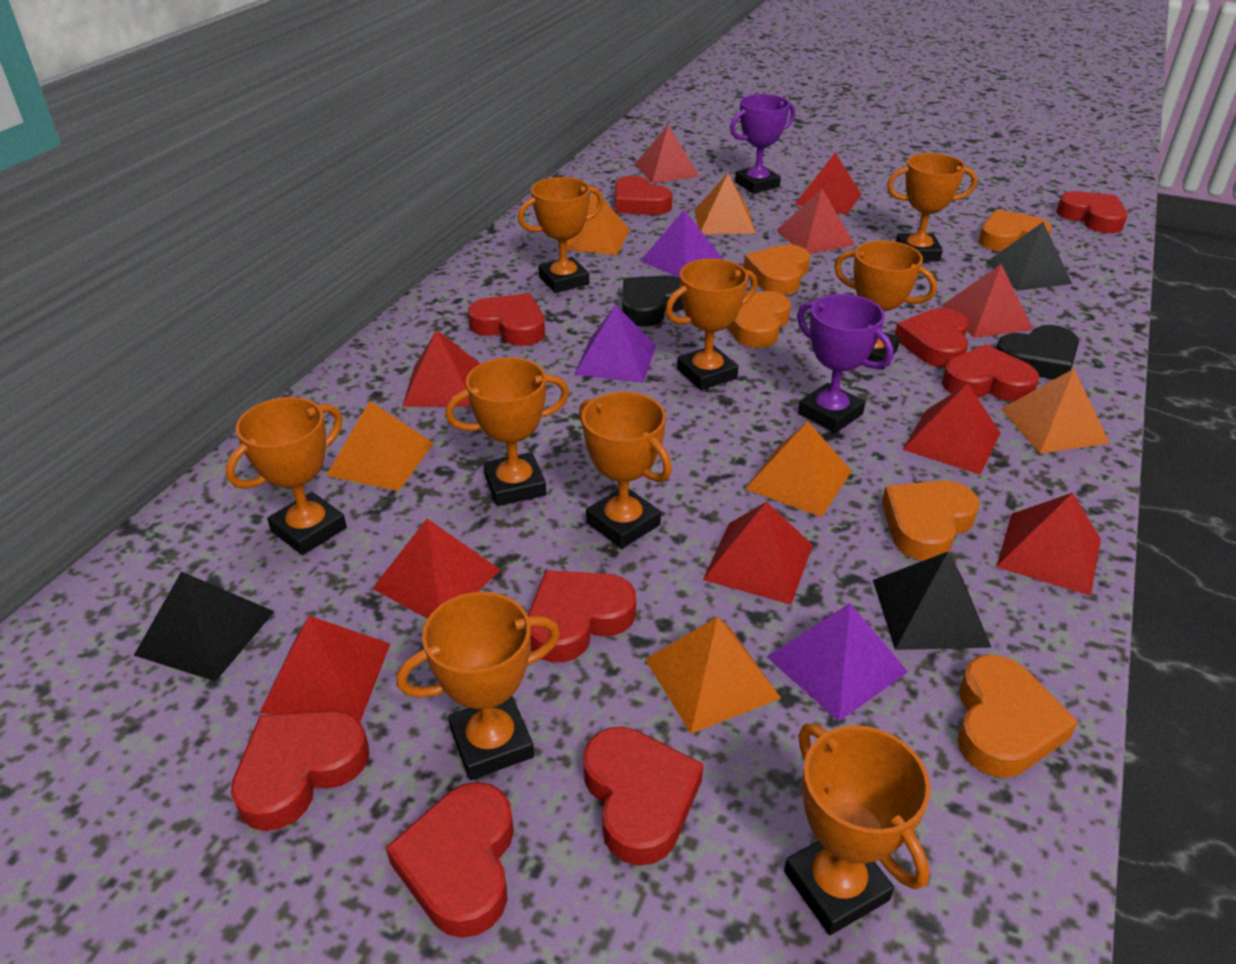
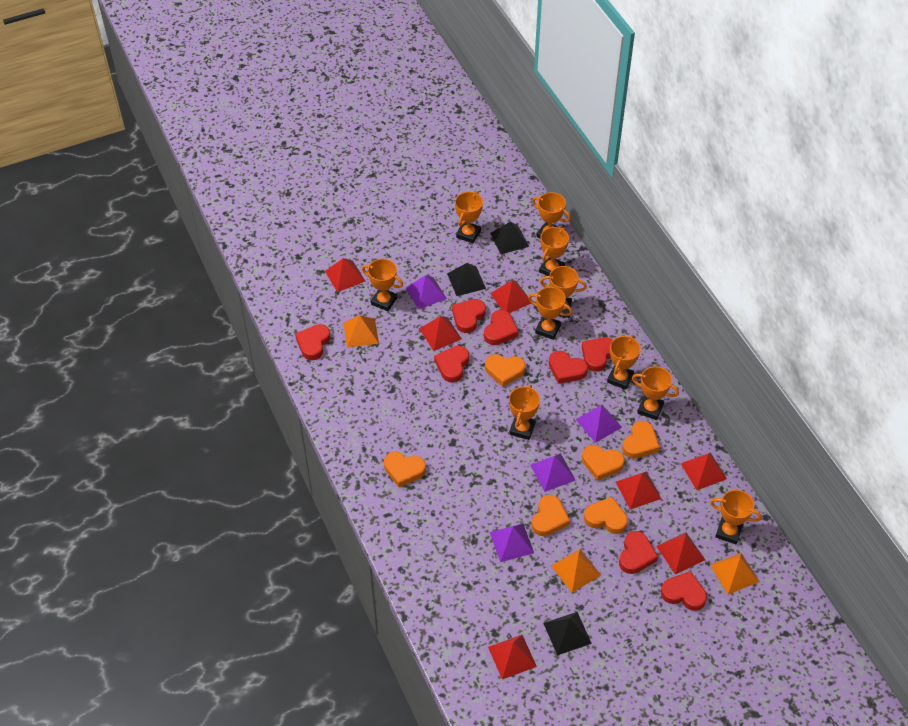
black heart: [622,275,684,326] [996,325,1079,379] = 2 -> none = 0
orange heart: [727,291,791,348] [744,244,810,295] [882,481,980,561] [957,655,1078,778] [979,210,1052,252] = 5 -> [384,452,426,487] [485,354,525,387] [532,495,570,536] [582,445,625,481] [584,497,628,534] [622,421,660,459] = 6
orange pyramid: [326,401,434,491] [567,193,630,255] [645,617,781,734] [694,173,756,234] [745,421,852,517] [1001,369,1110,453] = 6 -> [344,315,379,348] [552,549,601,593] [710,553,759,595] = 3
orange trophy: [225,397,347,555] [396,592,560,780] [445,357,569,506] [518,177,604,293] [579,392,672,549] [665,259,757,390] [784,724,931,935] [834,240,937,369] [887,153,977,261] = 9 -> [362,259,403,311] [455,191,483,243] [509,385,540,440] [528,287,572,340] [532,192,571,238] [539,227,569,276] [540,266,587,317] [607,335,641,390] [632,366,679,420] [710,490,762,544] = 10
purple pyramid: [574,305,656,383] [640,210,723,277] [767,603,908,721] = 3 -> [406,275,447,309] [490,524,534,562] [530,454,575,492] [576,405,622,443] = 4
purple trophy: [730,94,795,193] [797,294,893,433] = 2 -> none = 0
red heart: [231,711,369,831] [386,782,514,938] [468,293,545,346] [528,570,636,662] [583,727,703,866] [615,176,672,215] [895,308,969,368] [942,344,1039,402] [1056,191,1128,233] = 9 -> [295,324,330,360] [434,346,469,383] [452,299,486,333] [484,310,519,345] [549,351,588,384] [582,337,613,372] [619,531,658,574] [661,571,707,611] = 8
red pyramid: [260,616,390,721] [372,519,500,619] [402,330,480,407] [635,125,700,183] [703,502,813,605] [776,189,855,254] [795,153,862,215] [902,384,1001,475] [942,264,1033,338] [996,493,1101,596] = 10 -> [325,258,366,292] [419,316,462,351] [488,635,537,679] [490,280,532,313] [616,471,661,510] [656,532,705,574] [680,452,727,490] = 7

